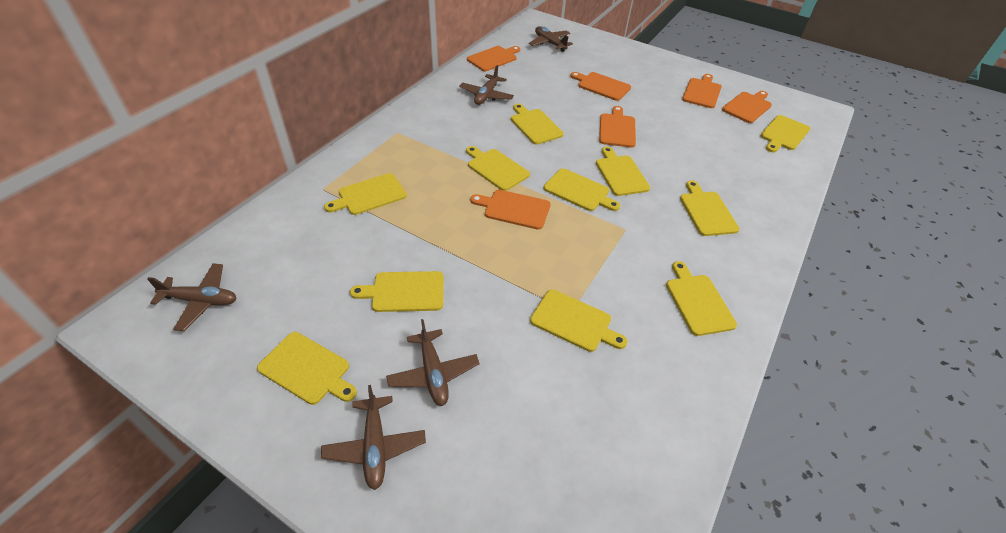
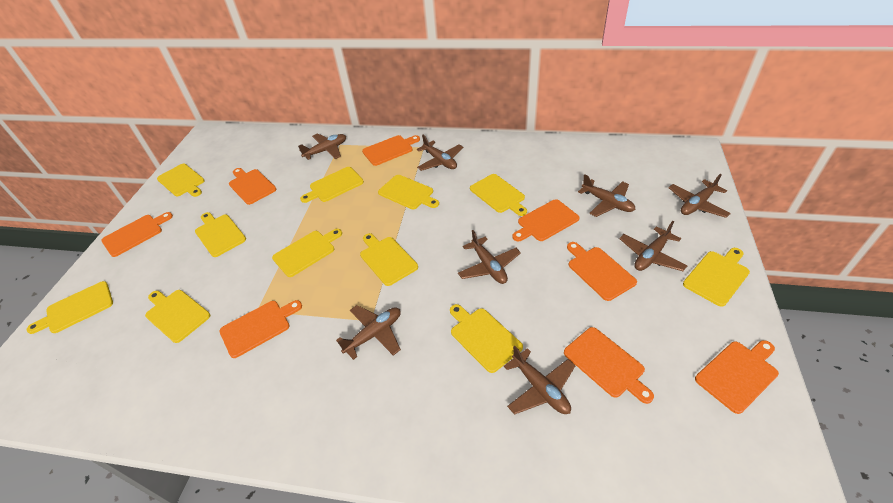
brown plane: [147,263,237,331] [321,385,426,490] [386,319,479,406] [459,65,514,105] [529,26,573,52] = 5 -> [298,133,346,160] [336,305,401,360] [417,135,463,171] [458,230,521,284] [503,345,576,415] [578,174,635,217] [619,221,687,271] [668,173,731,218] = 8
orange cutting board: [467,46,520,71] [470,190,551,230] [570,72,631,101] [599,106,636,148] [682,74,722,108] [722,91,772,123] = 6 -> [101,212,173,257] [219,300,302,358] [229,168,276,205] [362,135,420,166] [512,199,580,241] [564,327,654,404] [567,242,637,301] [695,340,779,414] = 8

